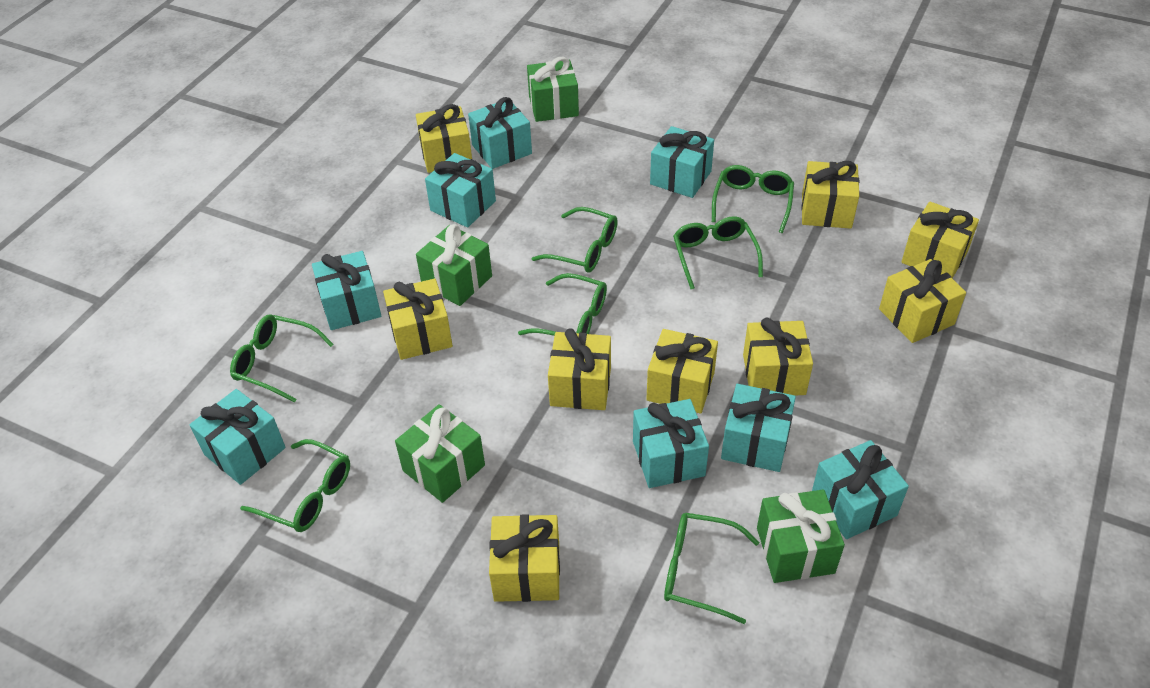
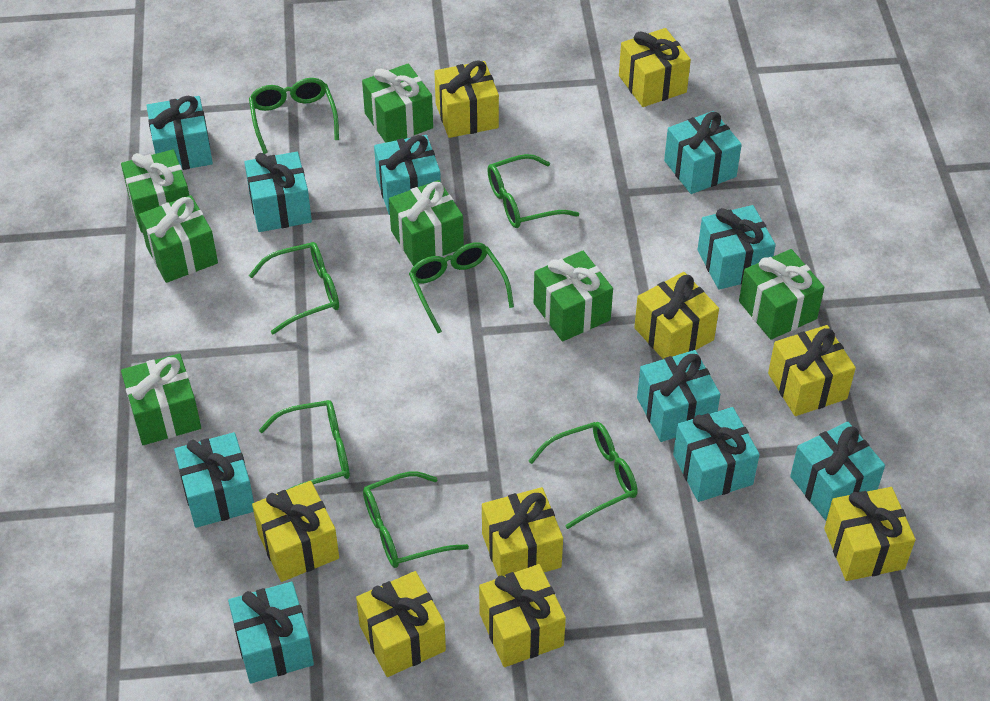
green gift: [395,404,485,503] [416,224,492,306] [527,57,579,122] [757,490,845,583] = 4 -> [121,149,189,233] [121,353,201,445] [139,195,218,283] [362,64,433,143] [389,180,464,266] [534,251,613,341] [739,249,824,340] = 7
turquoise gift: [189,389,286,485] [312,251,381,330] [425,153,496,227] [468,97,532,169] [633,399,709,488] [650,126,714,198] [721,384,796,472] [812,440,909,539] = 8 -> [146,96,213,170] [174,432,254,528] [228,582,314,684] [244,152,312,232] [374,135,441,215] [637,350,720,442] [664,111,742,194] [673,407,760,502] [697,205,776,290] [790,422,885,520] = 10

